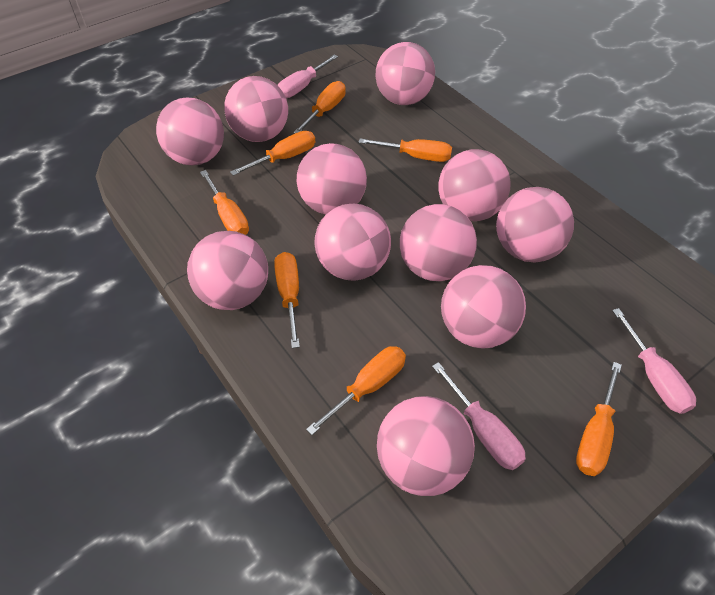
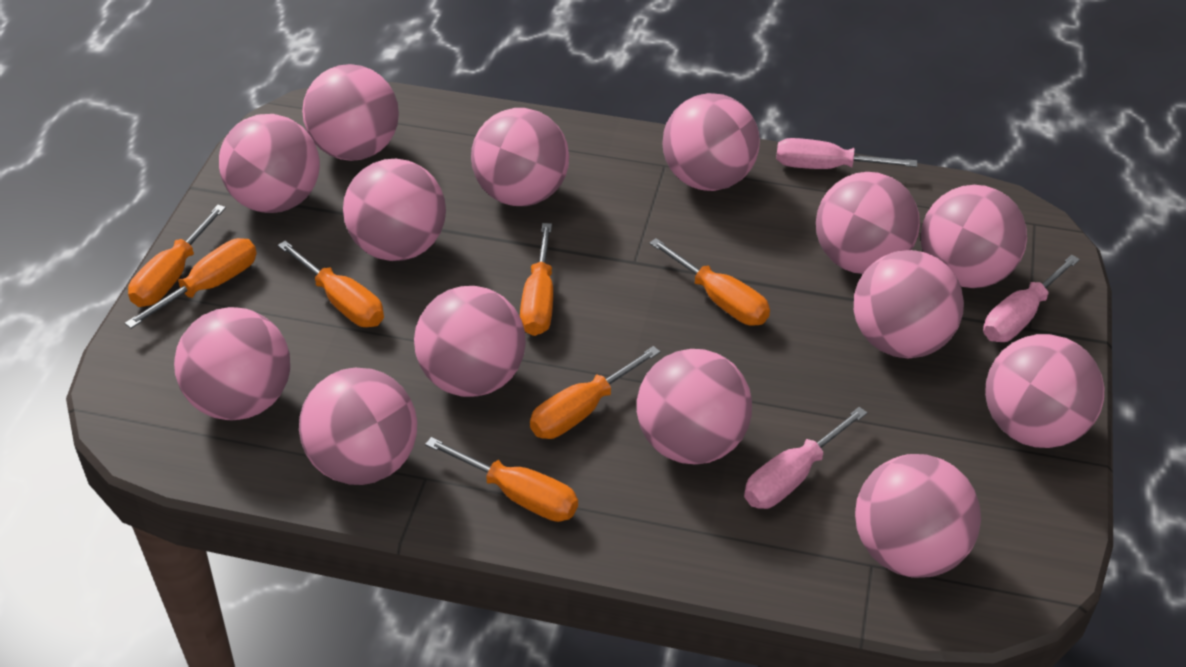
pink ball: [156,97,224,165] [187,231,268,310] [224,76,288,142] [297,143,367,214] [314,204,391,281] [376,42,435,105] [377,396,475,496] [400,204,477,281] [439,149,511,221] [441,265,526,349] [496,187,574,262] = 11 -> [174,307,290,421] [219,114,320,213] [299,368,417,485] [302,64,399,161] [343,159,446,261] [414,286,526,397] [471,108,569,206] [637,349,752,464] [662,93,760,191] [816,172,920,274] [854,250,964,358] [855,454,981,578] [921,185,1027,288] [985,334,1104,448] = 14

